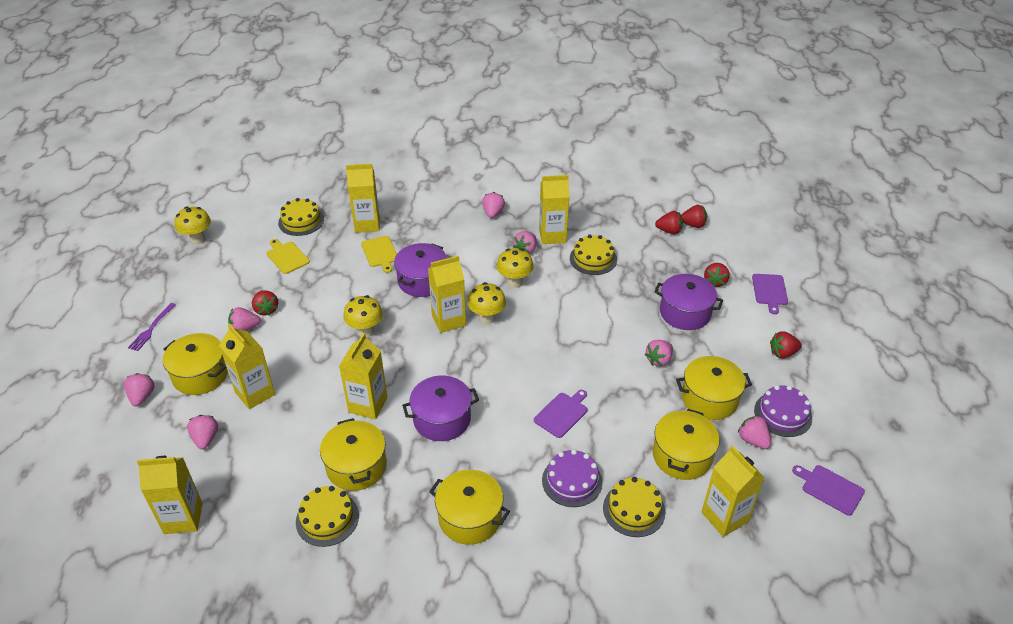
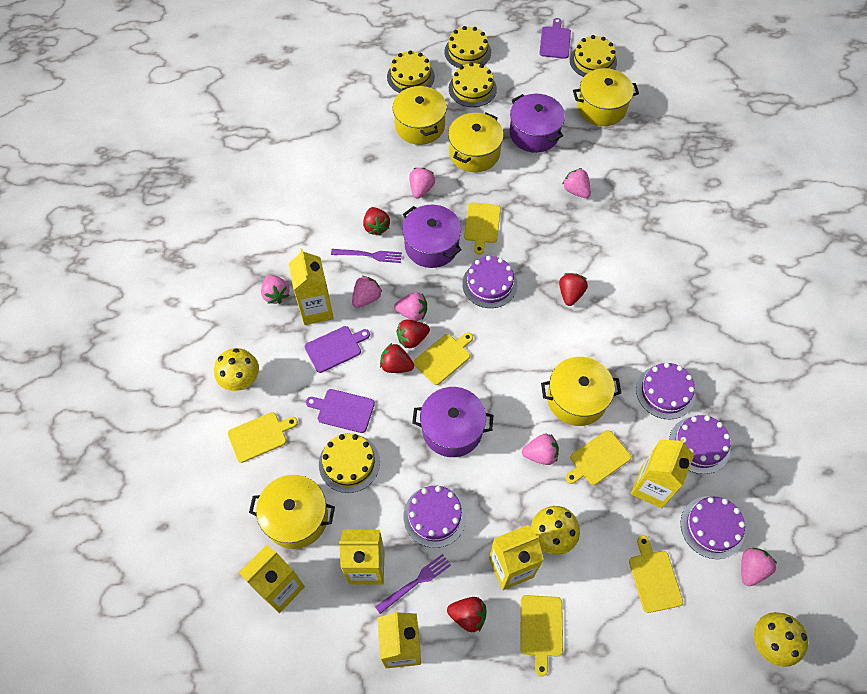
purple cake: [542,449,603,507] [754,385,812,437] = 2 -> [404,486,466,548] [462,256,517,308] [636,362,695,419] [669,415,731,474] [681,496,745,559] = 5
purple fork: [128,303,176,351] = 1 -> [331,249,402,263] [375,554,451,614] = 2
yellow cake: [278,198,324,236] [296,486,359,547] [570,235,617,275] [603,477,665,537] = 4 -> [319,433,380,493] [387,50,435,93] [445,26,491,68] [449,62,497,107] [570,35,617,77] = 5
yellow carton: [137,456,202,534] [219,324,275,409] [339,333,388,419] [346,164,380,233] [428,256,466,333] [539,175,569,244] [701,446,765,537] = 7 -> [239,545,305,613] [289,248,334,325] [339,530,385,585] [377,611,421,668] [489,525,544,590] [631,438,694,508] = 6
yellow cutting board: [266,239,310,274] [361,236,397,273] = 2 -> [228,412,298,463] [414,332,473,385] [464,202,501,255] [520,595,563,676] [565,430,631,485] [629,536,683,613] = 6
yellow mushroom: [174,206,211,245] [343,295,383,337] [468,282,506,324] [497,248,533,288] = 4 -> [214,348,259,391] [531,506,580,555] [754,612,808,667] = 3

